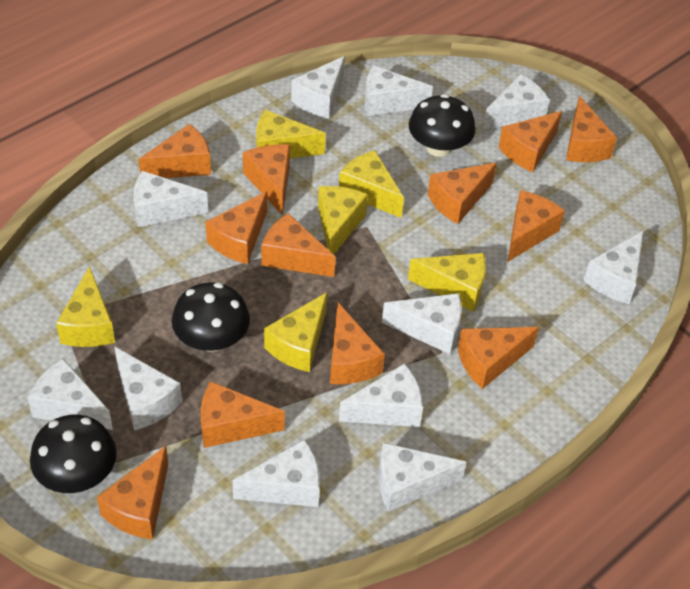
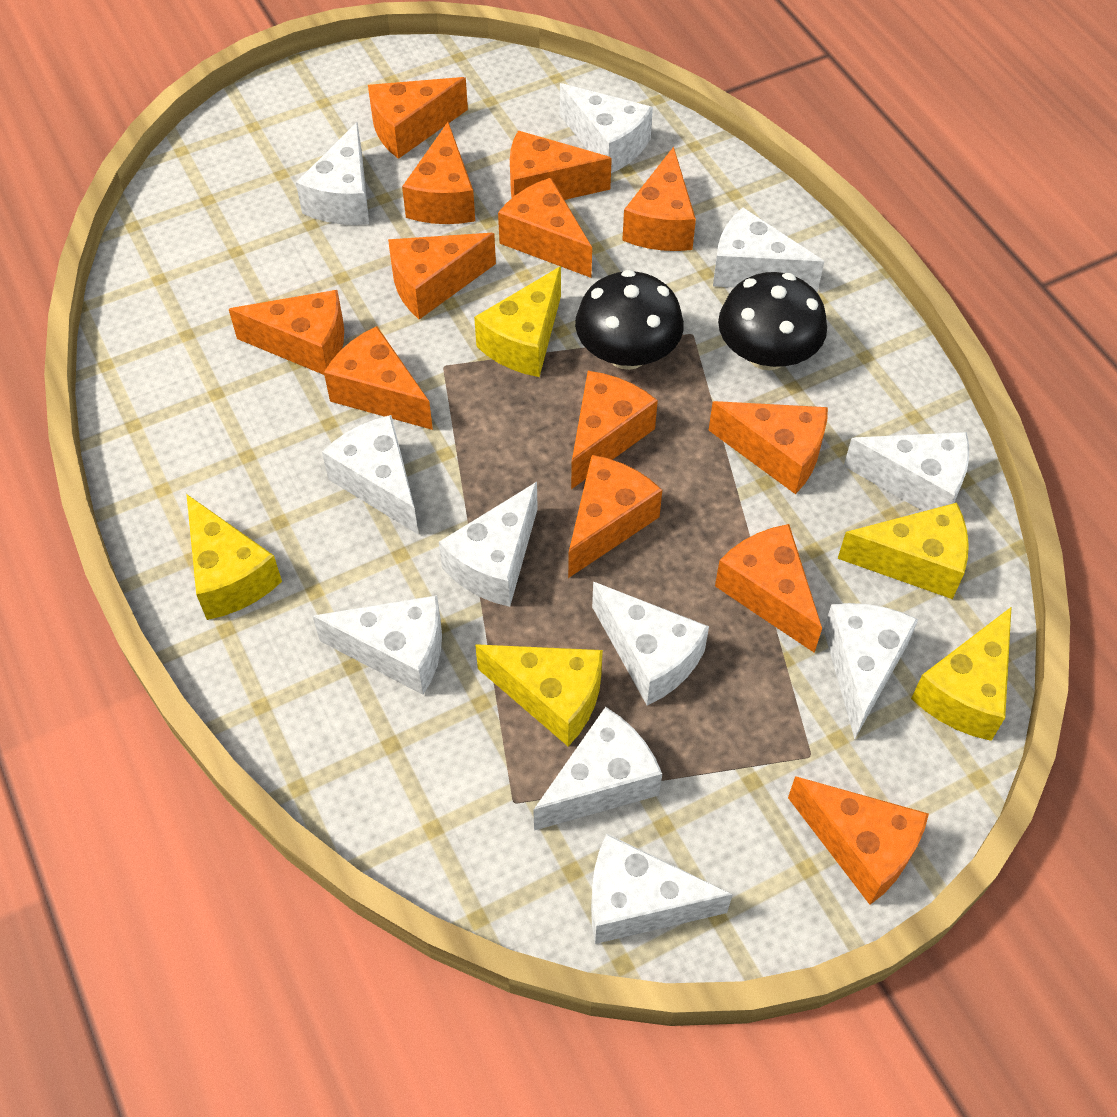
black mushroom: [30,415,117,493] [172,282,250,352] [409,94,476,157] = 3 -> [575,270,684,370] [718,272,827,371] = 2
orange cheese: [97,446,168,540] [139,124,211,178] [201,381,285,448] [206,192,267,264] [243,144,290,215] [261,213,336,277] [330,303,385,384] [427,163,497,224] [458,327,539,389] [499,111,562,172] [508,190,565,262] [566,96,617,162] = 12 -> [229,290,344,375] [324,326,433,430] [368,77,468,159] [388,233,496,319] [402,122,475,224] [498,178,592,278] [510,130,612,200] [568,455,662,578] [571,371,658,489] [622,147,696,251] [709,401,828,494] [715,524,822,653] [788,776,929,905] = 13
yellow cheese: [56,266,115,347] [256,110,326,159] [264,292,327,372] [318,186,368,255] [339,150,404,218] [408,253,486,311] = 6 -> [186,494,282,620] [474,266,561,377] [475,645,603,746] [838,503,969,599] [911,607,1011,741] = 5

